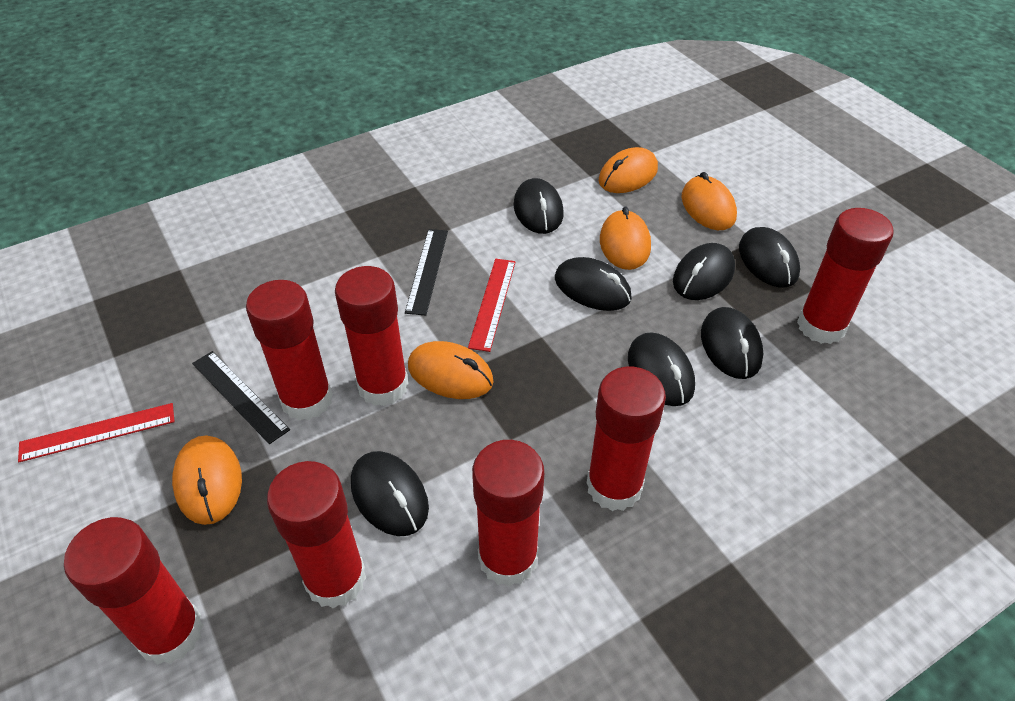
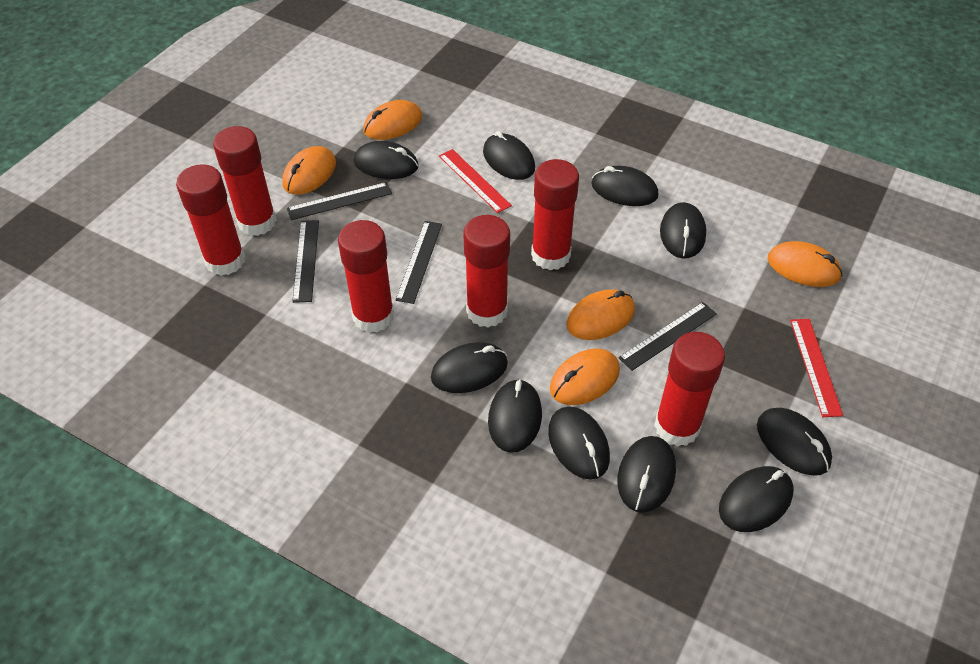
black mouse: [351,451,429,536] [513,178,564,234] [555,257,632,311] [628,332,695,406] [673,243,735,300] [701,307,763,379] [739,227,800,288] = 7 -> [353,141,419,179] [431,342,508,393] [483,131,535,180] [488,379,542,453] [548,407,610,480] [591,166,658,206] [617,436,676,513] [660,202,706,259] [719,466,793,532] [757,408,832,476] = 10
black ruler: [192,351,290,444] [405,229,448,316] = 2 -> [287,182,392,220] [292,220,319,303] [395,221,442,304] [618,302,717,371] = 4
red glue stick: [64,517,203,665] [246,280,333,420] [267,461,366,608] [335,266,408,406] [472,440,544,587] [587,366,666,511] [797,208,894,344] = 7 -> [176,164,245,276] [213,126,276,236] [338,220,394,333] [463,215,510,327] [531,159,579,270] [654,332,725,446] = 6

